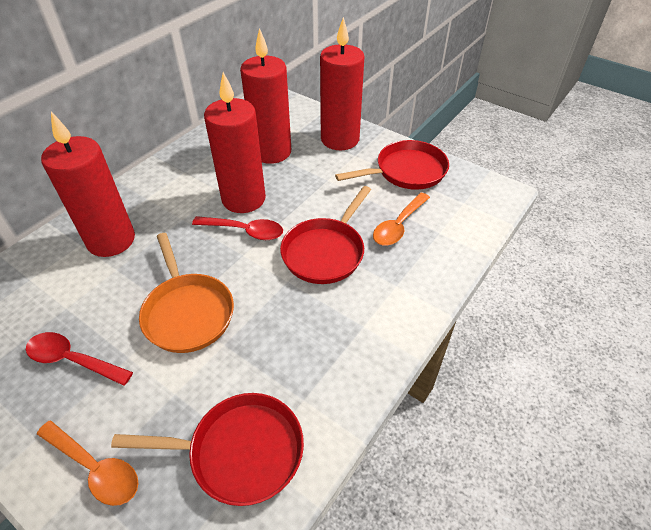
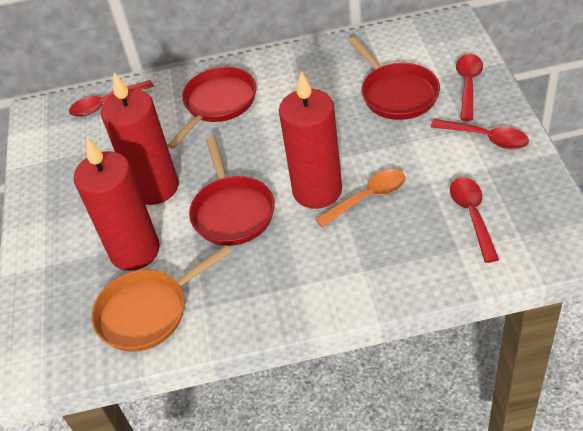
orange spoon: [37,420,139,506] [373,193,430,245] = 2 -> [315,169,405,228] = 1
red candle: [41,112,135,257] [204,72,266,213] [240,28,291,164] [320,17,365,150] = 4 -> [74,138,160,271] [100,72,179,205] [279,71,342,209] = 3
red spoon: [26,332,133,386] [192,216,283,240] = 2 -> [69,80,154,117] [431,119,529,149] [450,177,499,263] [456,54,483,121] = 4

